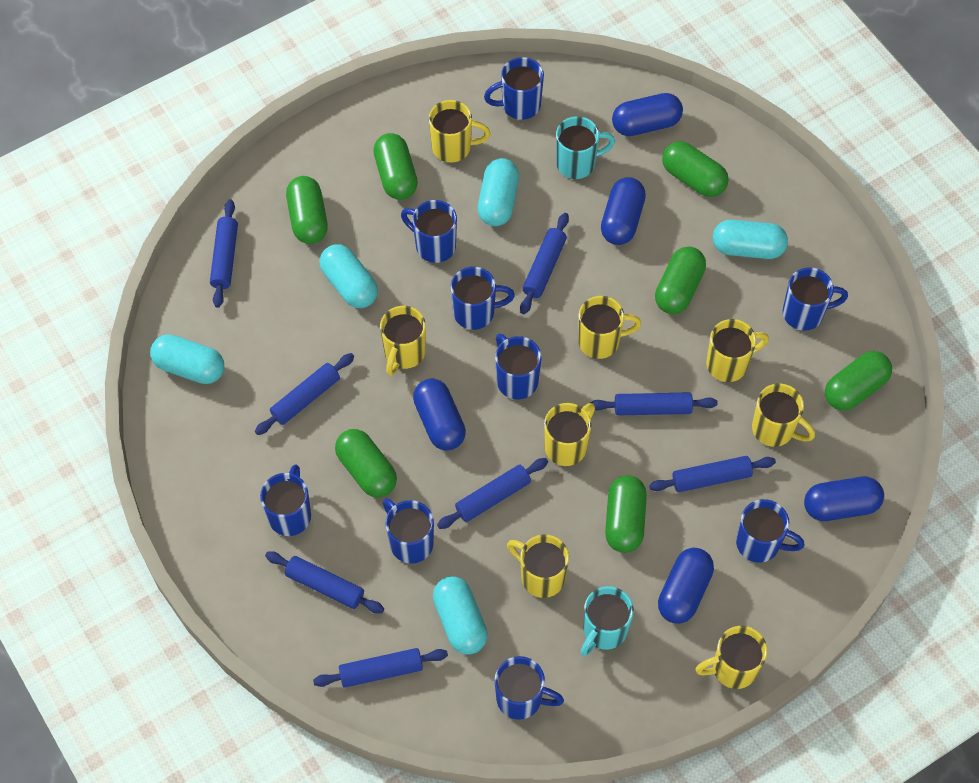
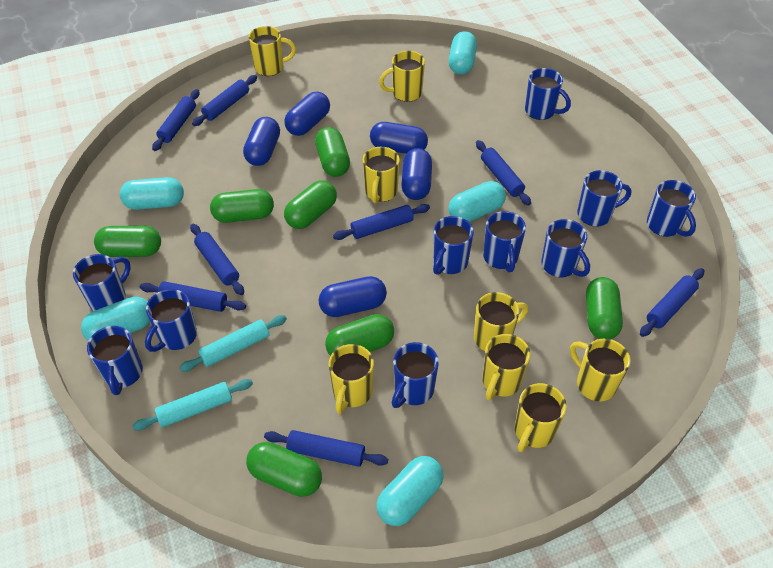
blue mug: [260,464,311,536] [383,499,434,564] [401,200,457,263] [451,267,515,330] [484,57,544,120] [494,656,564,720] [495,334,542,400] [736,499,804,563] [783,268,848,330] = 9 -> [73,254,131,311] [87,326,143,395] [145,289,197,352] [392,342,439,408] [433,216,474,275] [483,211,526,272] [525,68,571,120] [541,219,590,277] [577,170,631,227] [647,180,696,237] = 10
turquoise mug: [556,116,615,179] [581,586,634,656] = 2 -> none = 0
turquoise rolling pin: none = 0 -> [132,379,253,430] [179,315,287,372] = 2

